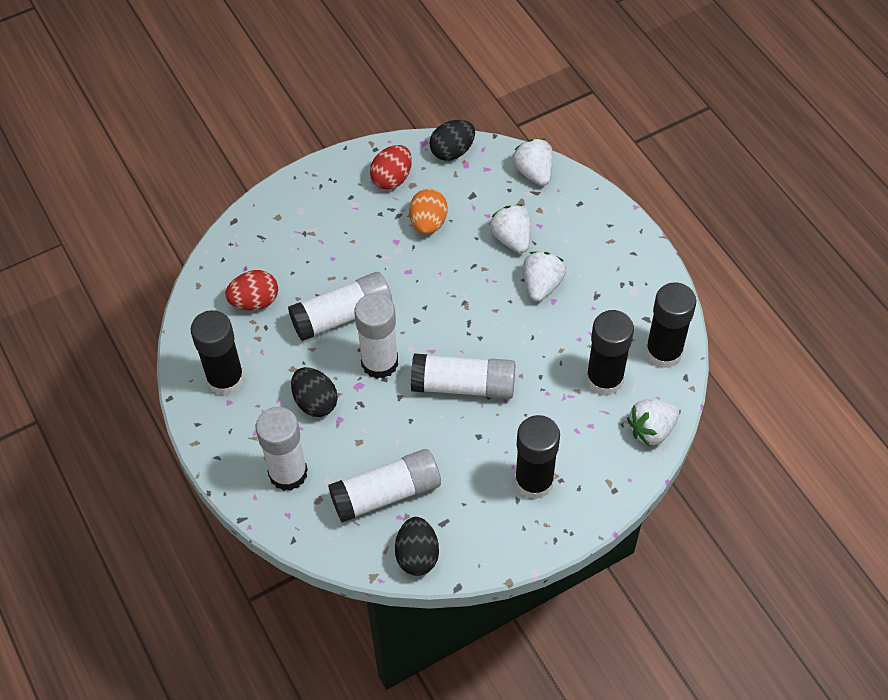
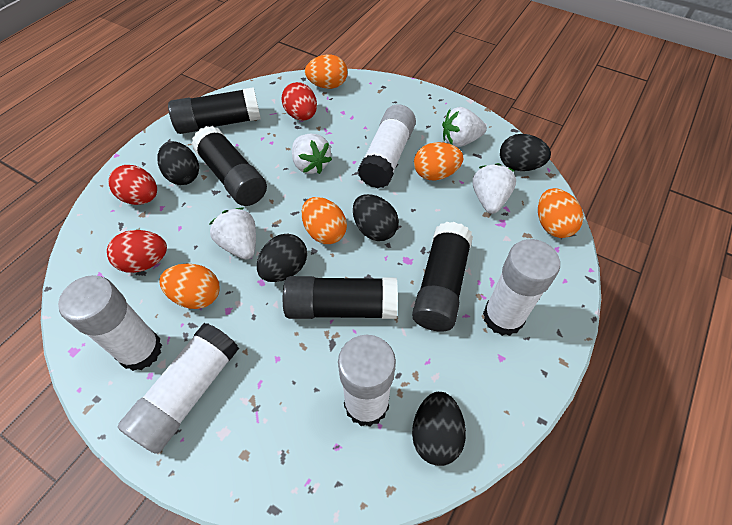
black egg: [291,367,338,417] [395,517,439,576] [429,120,475,161] = 3 -> [157,141,199,185] [257,233,307,282] [353,194,399,241] [412,392,466,466] [500,134,551,171] = 5
orange egg: [409,189,448,235] = 1 -> [159,264,220,309] [301,197,347,244] [305,55,347,89] [414,142,463,180] [538,188,583,238] = 5
red egg: [225,270,278,311] [370,145,412,190] = 2 -> [107,230,167,273] [108,165,157,205] [281,82,317,120] = 3

